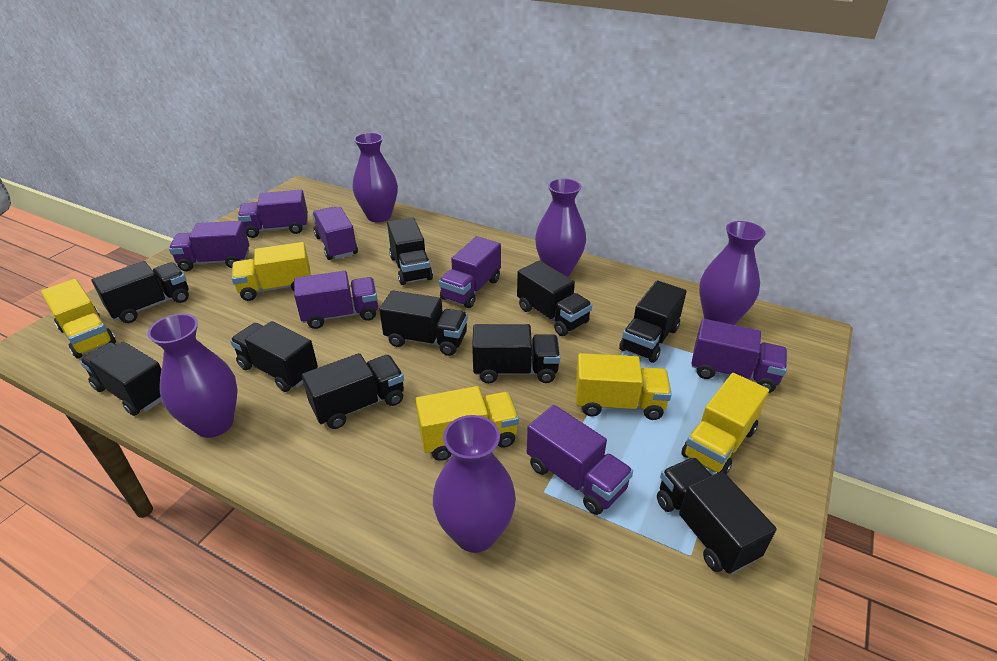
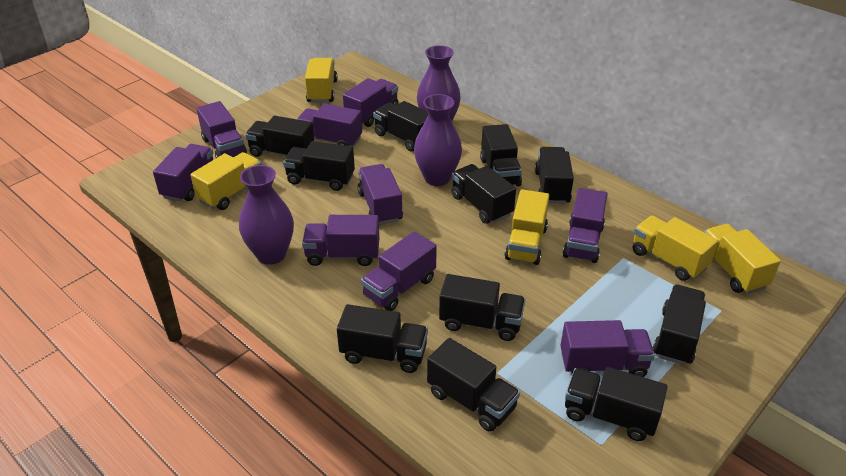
black truck: [80,342,162,416] [91,261,189,323] [230,321,318,392] [301,353,404,429] [379,290,468,356] [387,217,433,285] [472,324,560,383] [517,260,592,336] [619,281,687,363] [657,457,776,574] = 10 -> [245,116,314,157] [283,141,355,191] [337,304,428,373] [373,101,428,152] [427,338,520,432] [439,274,525,341] [451,164,516,224] [480,124,522,186] [535,147,574,204] [565,367,667,441] [653,285,706,365] = 11
purple truck: [169,221,249,271] [238,190,308,238] [294,271,378,329] [312,207,358,260] [439,236,501,308] [527,405,633,515] [691,319,787,393] = 7 -> [153,144,213,202] [197,101,247,158] [297,104,362,147] [302,215,379,266] [343,78,398,127] [358,164,403,225] [361,231,437,311] [560,320,655,377] [563,188,608,263] = 9
purple vase: [148,314,238,438] [353,133,398,222] [433,415,516,553] [535,178,586,277] [699,221,766,325] = 5 -> [239,165,294,265] [414,94,462,186] [417,45,461,121] = 3

